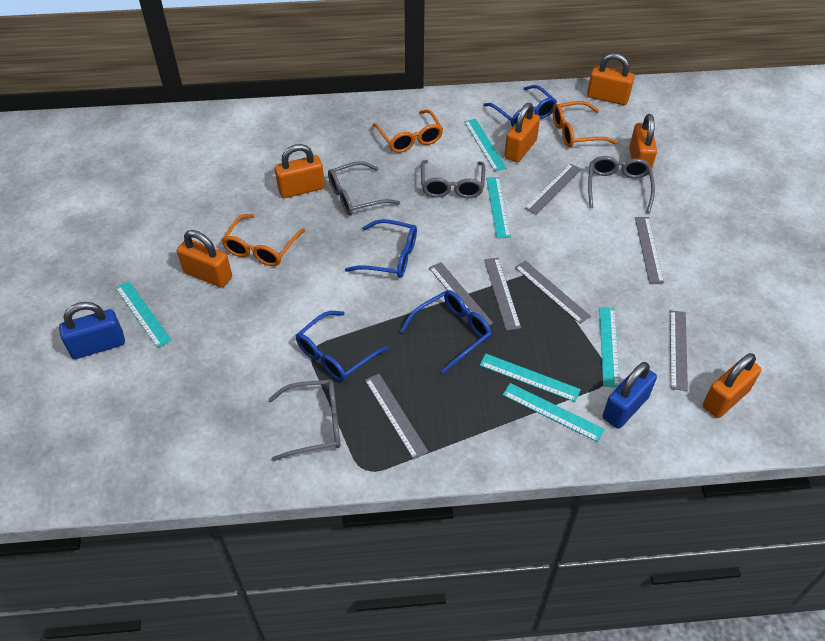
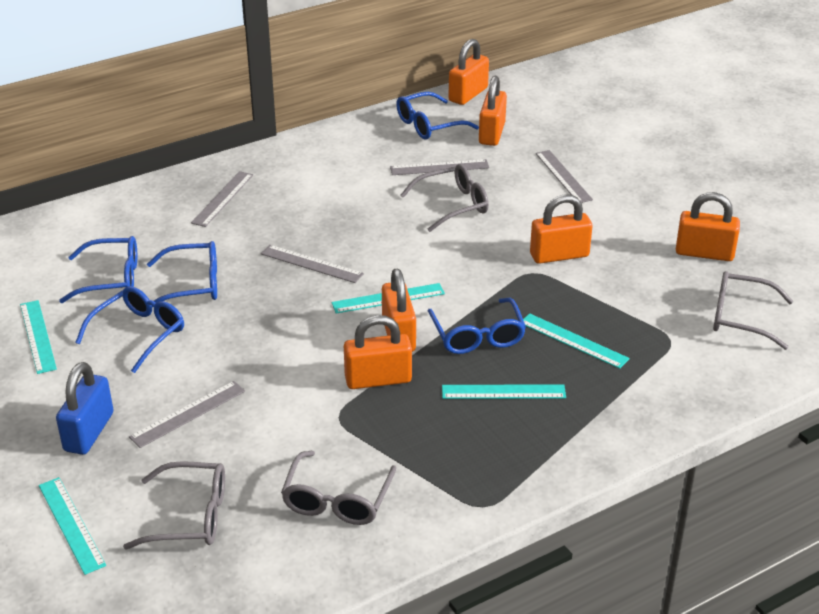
blue glasses: [296,311,389,382] [345,219,417,278] [400,290,491,374] [483,85,557,127] = 4 -> [59,236,137,303] [75,286,184,373] [147,241,217,307] [396,92,479,140] [428,298,526,354] = 5
blue padlock: [59,302,125,359] [603,362,657,429] = 2 -> [56,362,113,455] = 1
grey ruler: [365,374,429,459] [429,262,493,325] [484,258,521,331] [515,260,591,324] [525,163,581,215] [635,217,664,283] [670,310,688,391] = 7 -> [129,381,245,448] [191,171,253,227] [261,245,364,283] [390,159,489,175] [536,150,593,203] = 5
orange glasses: [221,214,305,266] [373,109,443,153] [553,101,618,148] = 3 -> none = 0
turquoise ruler: [115,281,172,348] [464,119,507,171] [480,354,581,402] [486,177,511,238] [503,383,605,442] [599,307,620,388] = 6 -> [20,300,57,374] [39,477,106,575] [332,283,445,314] [442,384,566,399] [523,313,630,369] = 5

